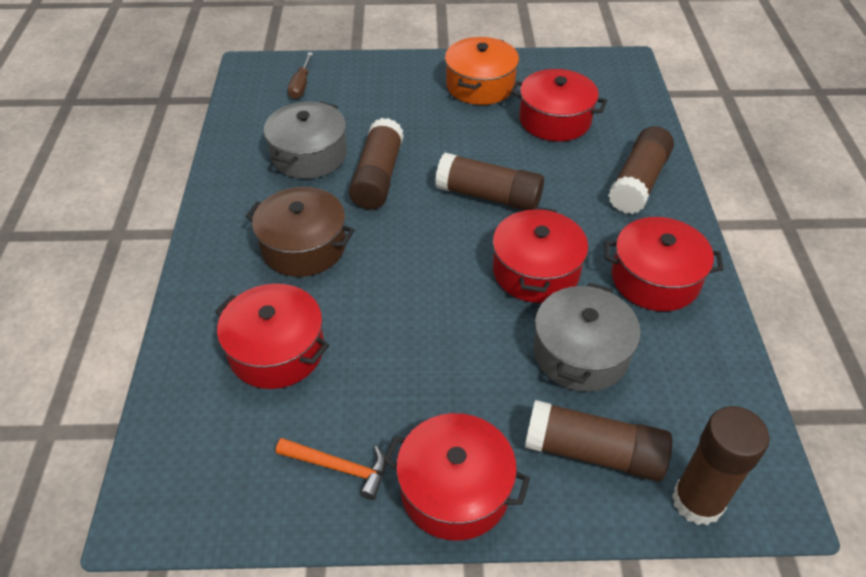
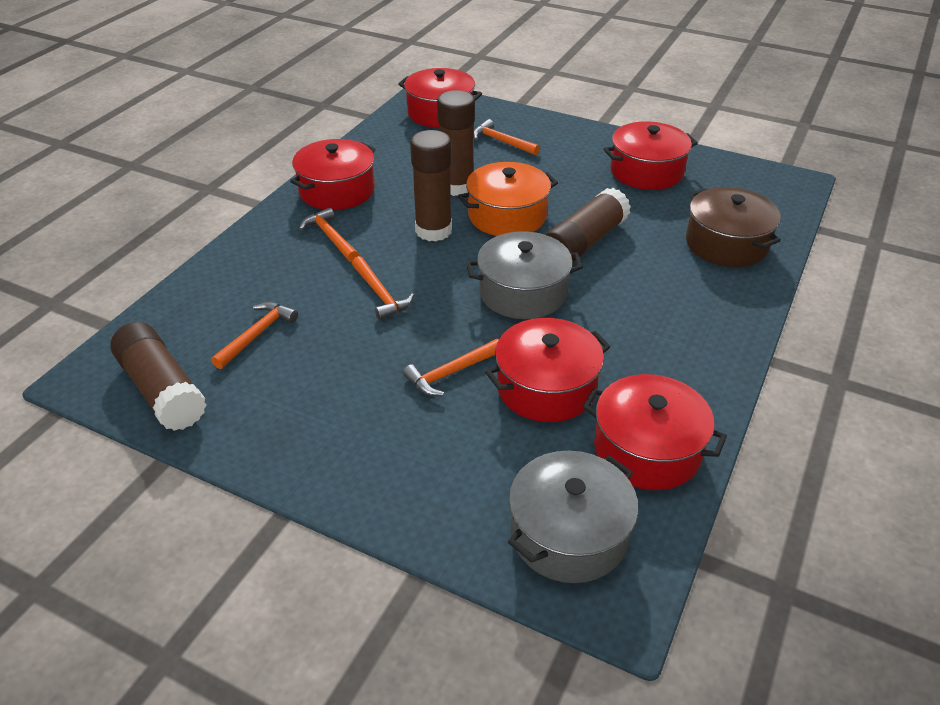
brown glue stick: [349,118,404,209] [435,153,544,210] [525,400,672,482] [608,126,674,214] [672,406,770,525] = 5 -> [110,322,207,431] [410,130,452,242] [437,90,475,196] [544,188,631,262] = 4
brown screwdriver: [288,53,313,99] = 1 -> none = 0
orange hammer: [276,438,386,500] = 1 -> [211,302,298,369] [299,207,359,262] [352,256,414,320] [403,339,499,396] [474,119,540,155] = 5

